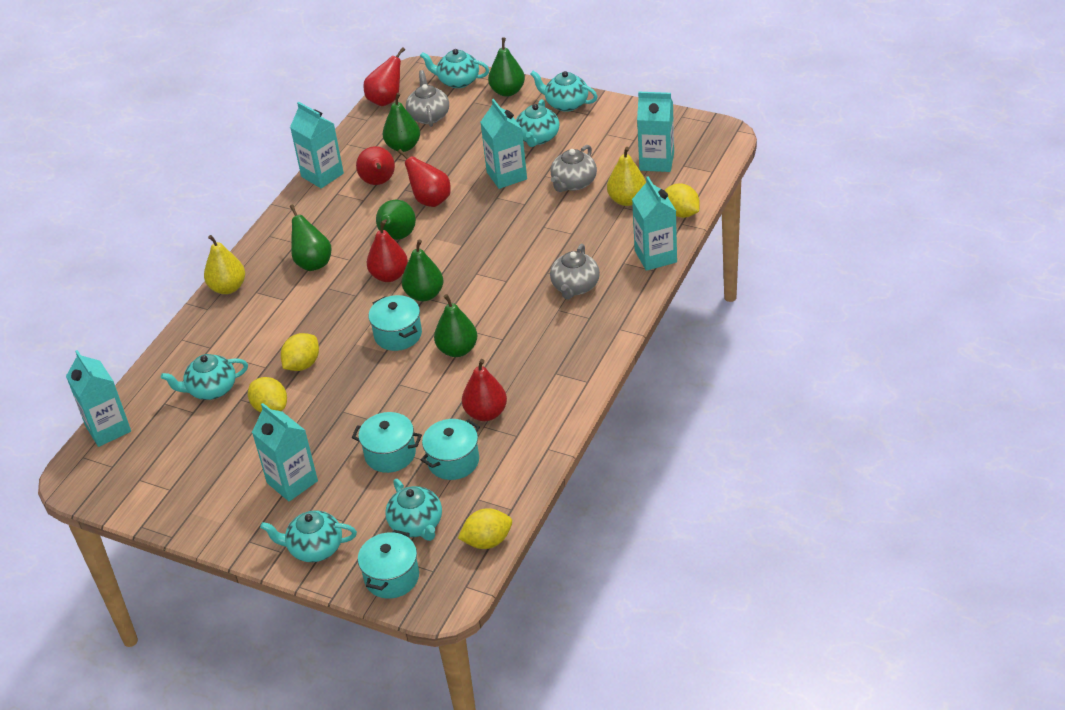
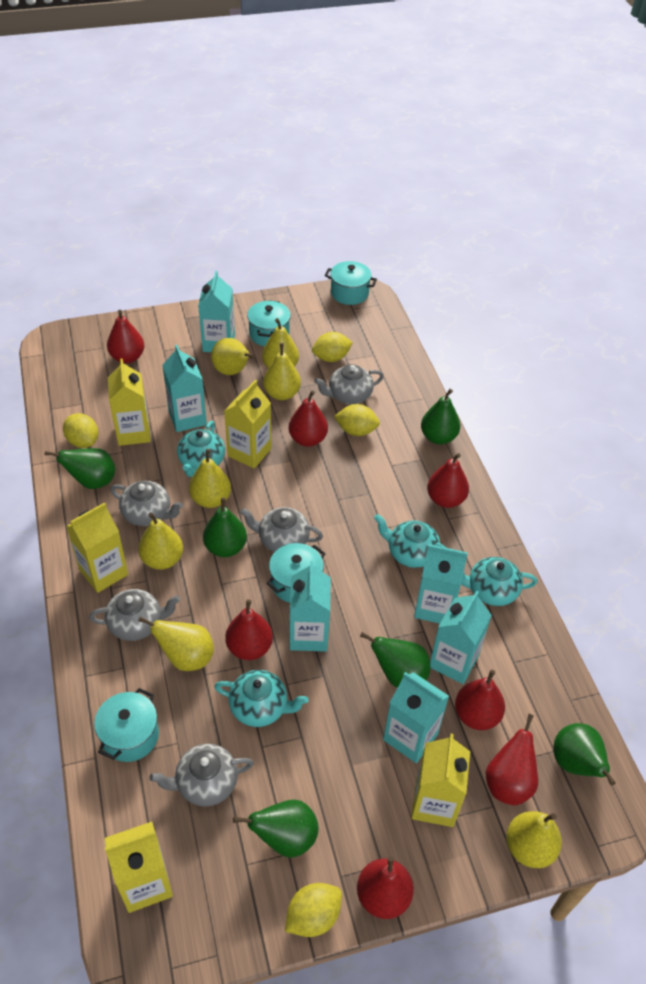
grey teapot: [406,70,449,127] [550,244,600,299] [551,145,597,192] = 3 -> [89,589,180,641] [110,481,183,526] [149,744,254,807] [240,507,323,552] [314,364,384,404] = 5
red pear: [356,146,395,185] [363,47,405,106] [367,221,408,282] [398,149,451,207] [462,359,507,421] = 5 -> [107,310,144,363] [225,599,273,660] [289,390,328,447] [357,856,414,919] [427,453,469,508] [455,670,505,730] [486,714,538,805] = 7
turquoise teapot: [161,354,248,400] [260,510,357,562] [385,479,442,541] [420,49,489,88] [516,99,559,147] [530,71,598,112] = 6 -> [177,421,225,477] [214,670,309,727] [374,514,447,568] [461,557,538,606] = 4
yellow carton: none = 0 -> [66,502,128,593] [105,822,173,913] [108,358,151,446] [224,380,272,469] [411,734,470,827] = 5
yellow pear: [204,235,245,294] [607,147,646,206] = 2 -> [138,512,183,570] [138,616,214,671] [189,449,231,508] [211,338,254,375] [262,318,299,368] [263,343,301,400] [506,811,562,868] = 7

